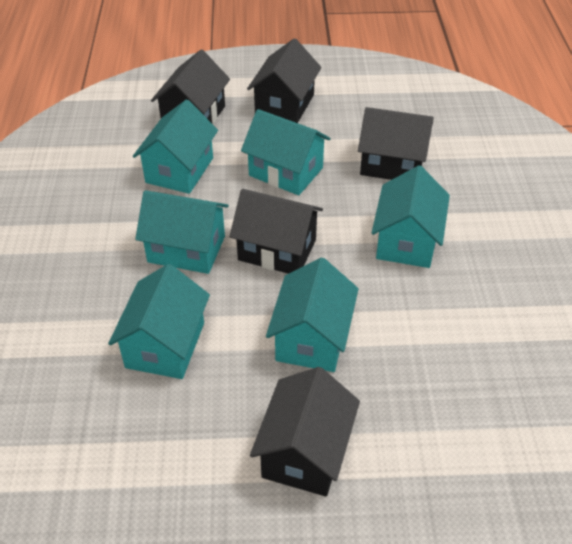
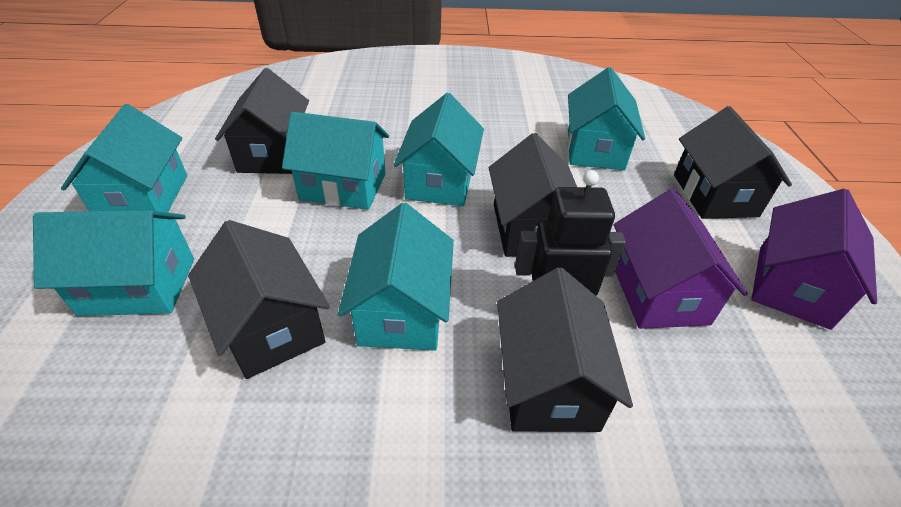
black robot: none = 0 -> [515,170,626,296] = 1
purple house: none = 0 -> [614,189,748,329] [751,189,877,330] = 2

